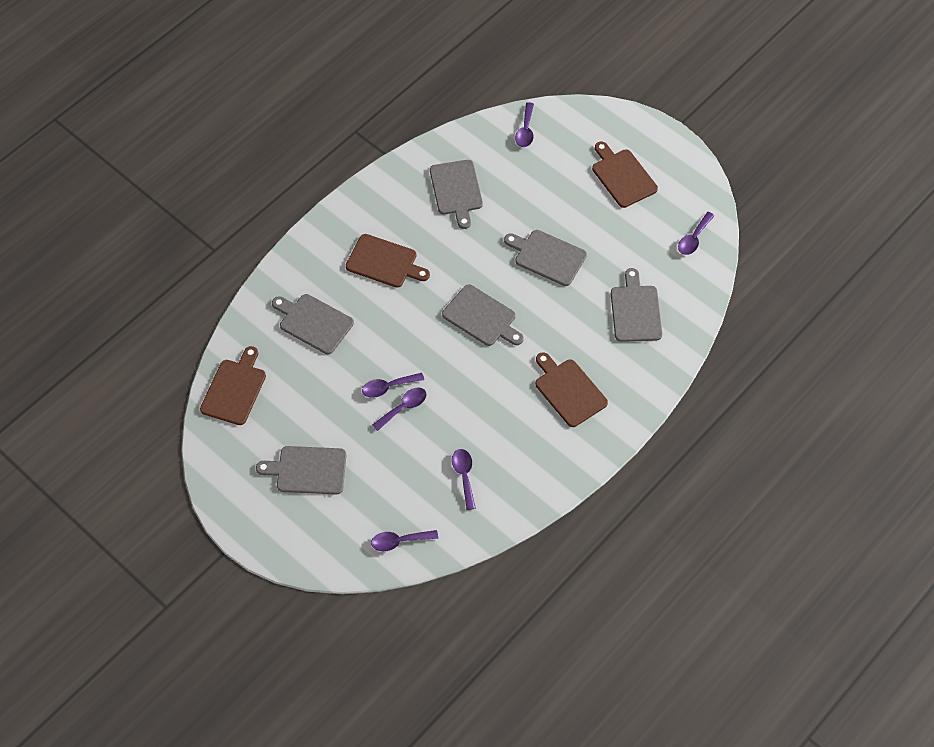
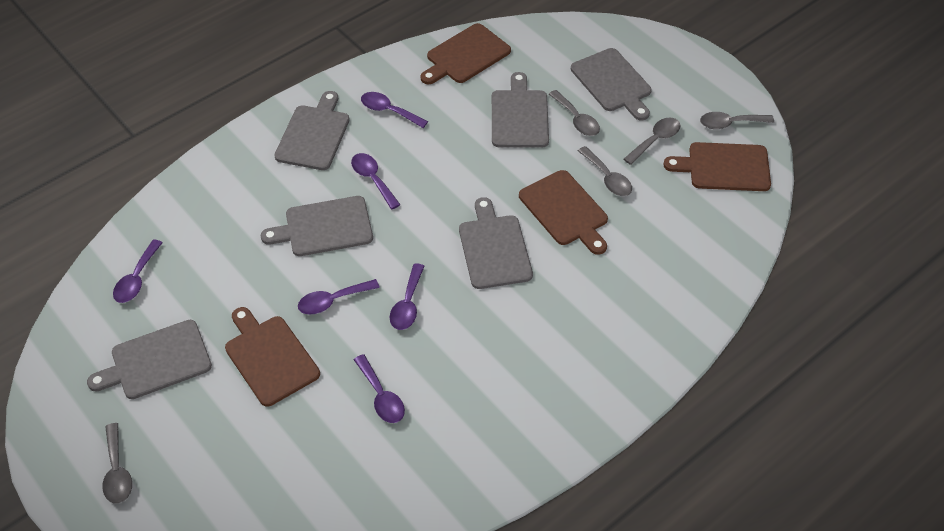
grey spoon: none = 0 -> [102,423,132,504] [549,90,600,136] [578,146,632,196] [624,118,680,165] [700,112,774,129] = 5

